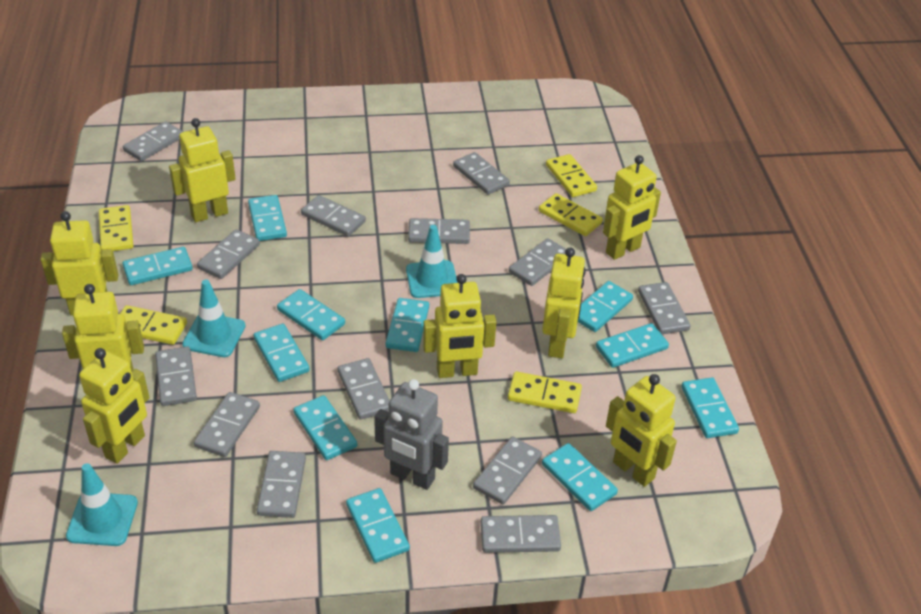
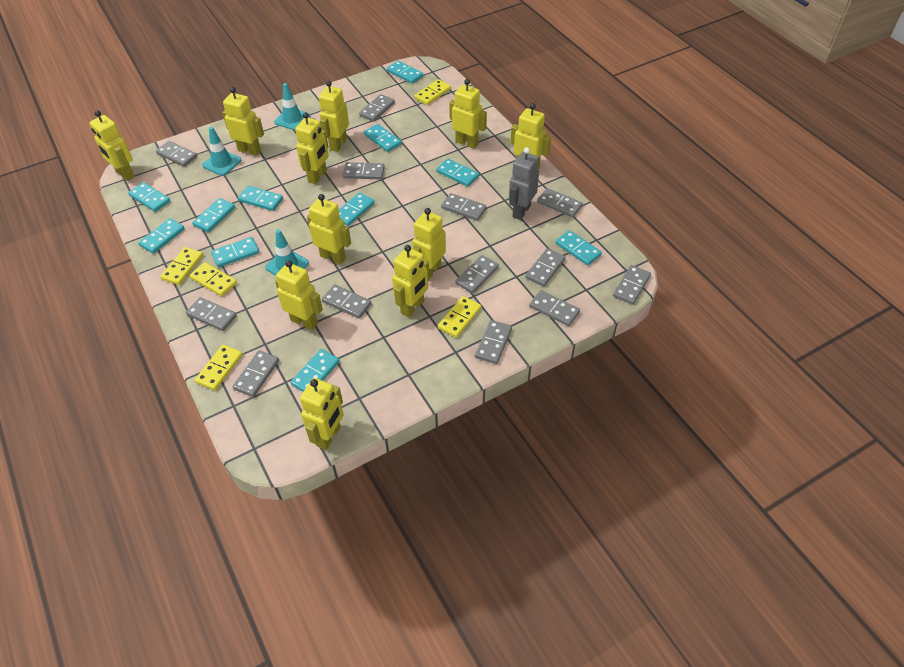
yellow robot: [41,211,118,316] [62,284,144,372] [79,348,150,464] [169,118,236,222] [423,274,496,378] [542,248,586,358] [603,155,661,260] [606,374,677,487] = 8 -> [90,110,135,181] [222,87,264,156] [275,260,323,330] [295,112,329,184] [300,378,344,450] [307,194,351,264] [319,81,349,152] [392,245,430,318] [412,208,446,280] [449,79,487,149] [511,103,551,170] = 11

